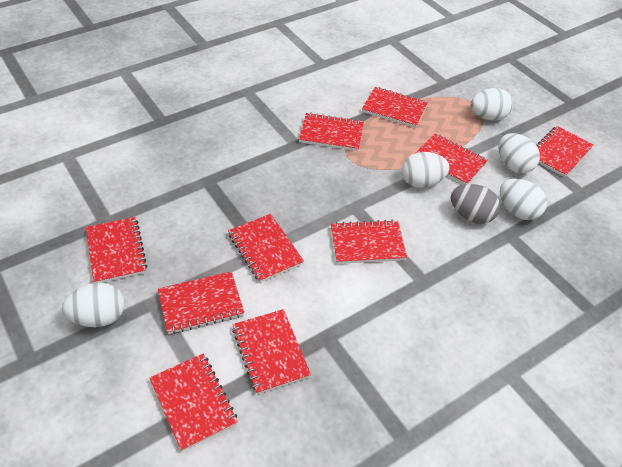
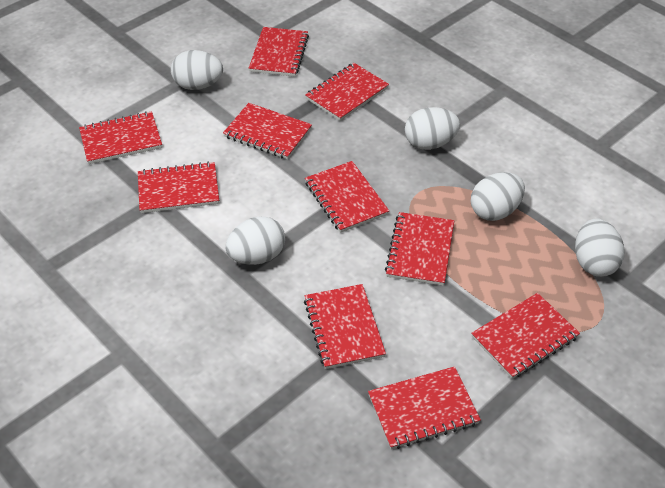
grey egg: [451,184,500,224] = 1 -> none = 0

